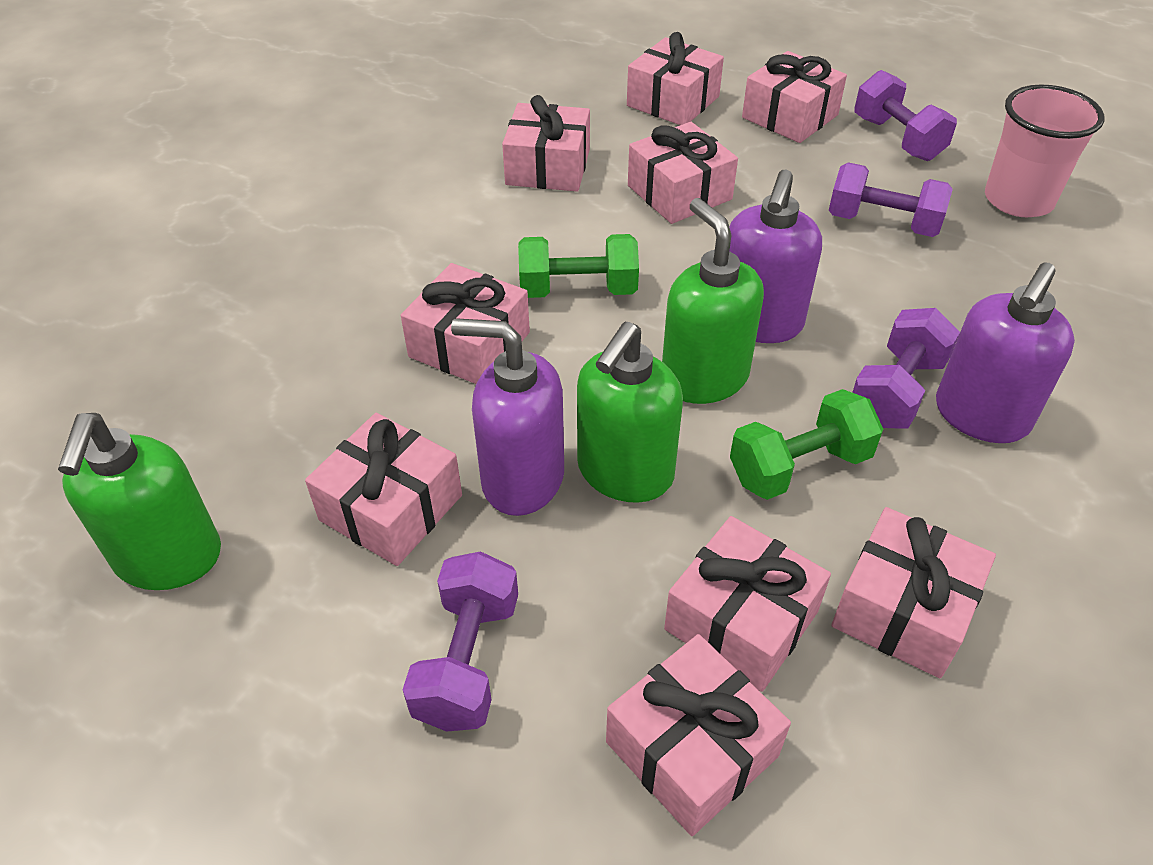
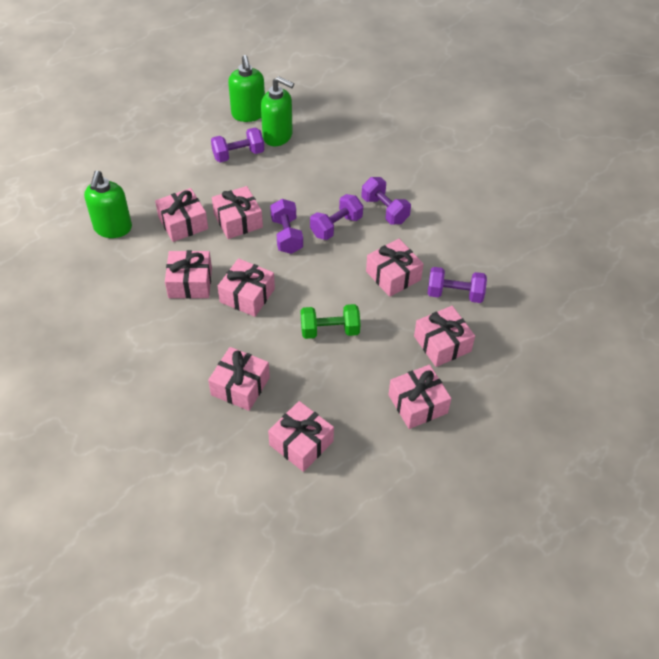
green dumbbell: [518,234,639,298] [730,389,883,500] = 2 -> [301,304,361,339] = 1
pink cup: [985,84,1105,217] = 1 -> none = 0
purple dumbbell: [403,551,518,732] [829,162,953,237] [852,308,960,429] [854,70,957,161] = 4 -> [211,128,264,162] [270,199,303,254] [310,194,363,240] [362,177,411,225] [428,267,487,303] = 5
purple soap dispenser: [451,318,564,516] [729,169,822,343] [936,262,1075,443] = 3 -> none = 0

